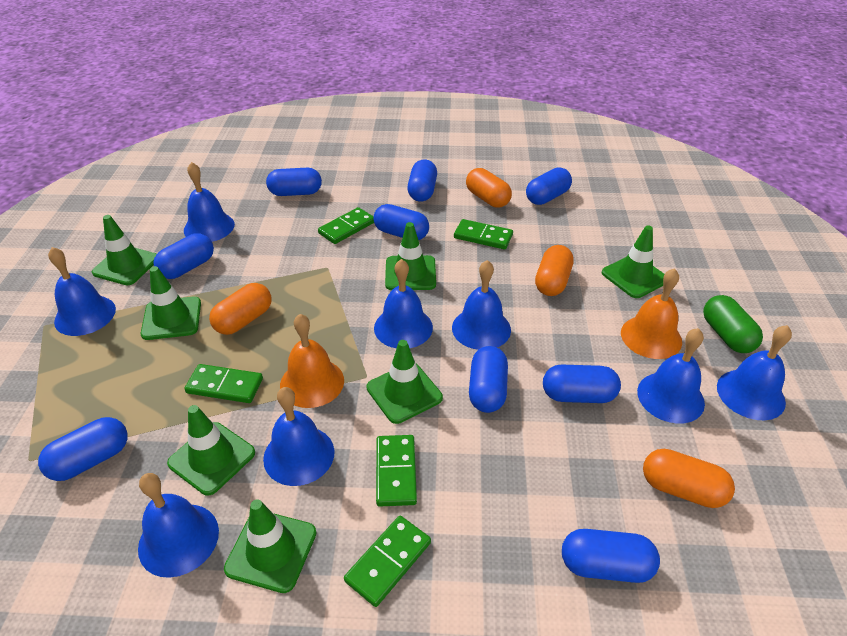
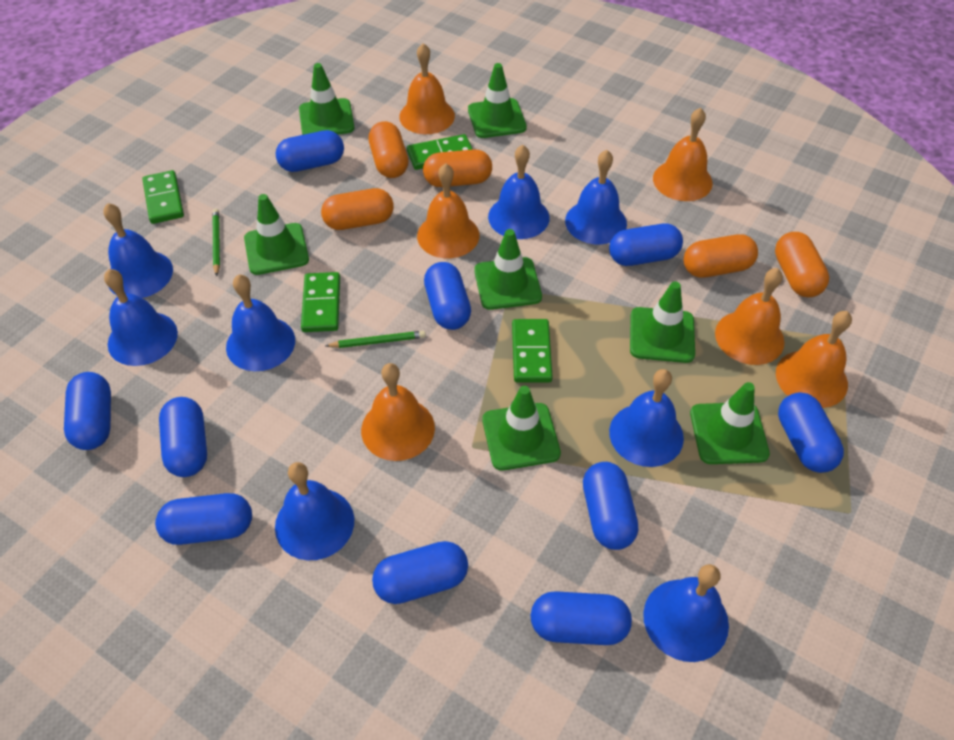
blue capsule: [38,417,128,481] [153,234,214,279] [266,168,322,196] [374,204,429,240] [407,159,437,202] [469,346,508,413] [526,167,572,205] [543,364,621,403] [562,529,660,583] = 9 -> [64,372,111,450] [155,493,252,545] [159,397,207,477] [276,130,344,172] [372,541,468,604] [424,262,471,330] [531,591,632,645] [583,462,638,550] [609,224,683,266] [778,392,844,473] = 10
green capsule: [703,295,763,353] = 1 -> none = 0
green domino: [184,364,263,403] [318,207,374,244] [344,516,431,607] [376,435,417,507] [454,219,513,249] = 5 -> [143,170,184,224] [301,272,340,332] [407,134,473,170] [512,319,553,383] = 4
green pencil: none = 0 -> [212,209,220,276] [325,331,426,348] = 2
orange bell: [280,314,344,408] [621,268,682,359] = 2 -> [361,363,435,461] [399,43,455,134] [417,163,479,258] [653,108,713,201] [715,268,785,365] [776,311,852,408] = 6
orange capsule: [209,283,272,335] [466,168,512,208] [535,245,574,296] [643,449,735,508] = 4 -> [321,188,394,230] [369,121,408,178] [423,149,492,187] [684,235,758,278] [775,232,829,297] = 5

